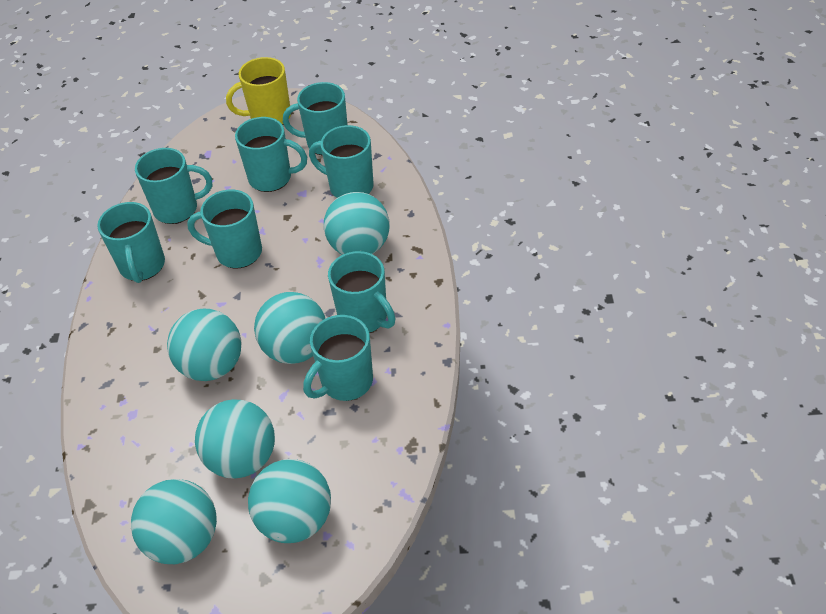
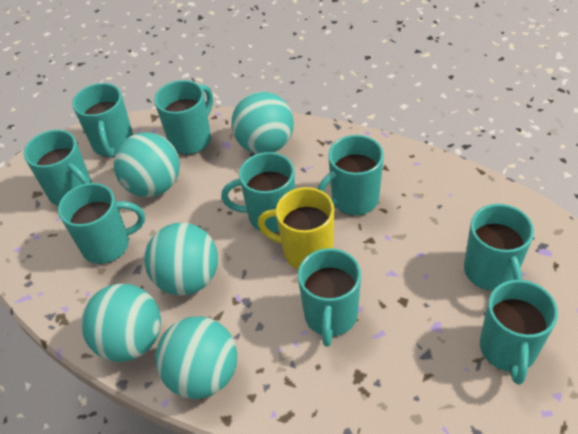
turquoise ball: [131,479,217,564] [167,309,241,381] [195,399,275,479] [248,459,331,543] [254,292,325,364] [324,192,390,255] = 6 -> [81,284,161,362] [114,132,180,197] [144,222,218,295] [155,316,237,399] [232,92,294,154] = 5
turquoise mug: [97,202,165,283] [135,148,212,224] [187,189,262,269] [235,117,307,192] [283,82,348,156] [303,315,373,401] [309,125,374,198] [328,251,396,333] = 8 -> [24,130,92,205] [58,183,145,264] [72,83,133,158] [154,80,213,155] [221,152,295,233] [298,248,361,347] [317,135,384,216] [464,204,534,291] [480,280,558,385] = 9

